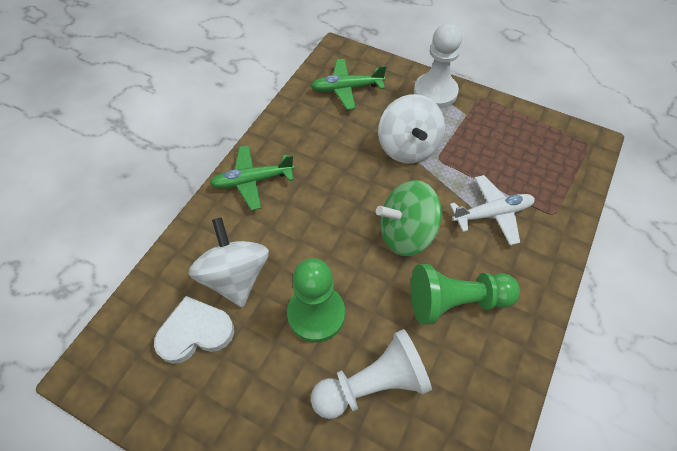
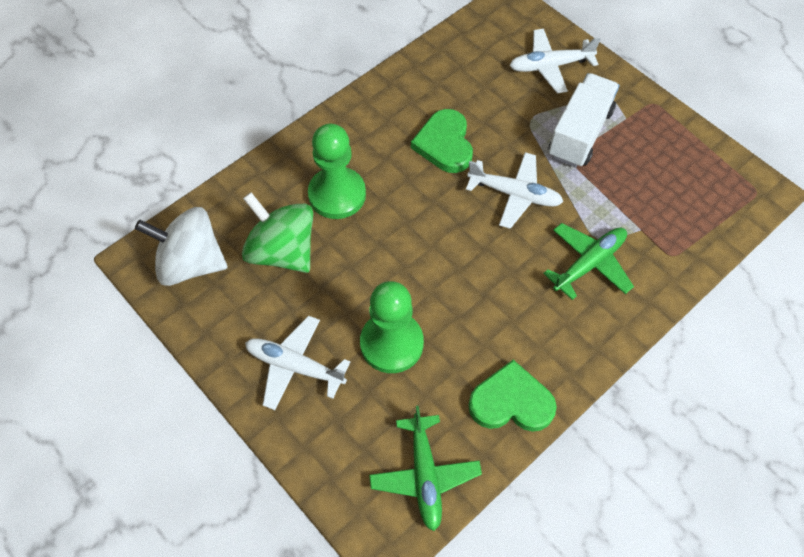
green heart: none = 0 -> [411,109,473,173] [468,360,557,432] = 2
white heart: [154,296,234,364] = 1 -> none = 0
white pawn: [311,329,432,419] [414,23,462,108] = 2 -> none = 0
white plane: [450,175,535,245] = 1 -> [245,315,350,410] [466,152,563,229] [509,29,601,93] = 3
white spinning top: [189,217,269,307] [378,94,445,163] = 2 -> [135,207,227,286] = 1
white truck: none = 0 -> [548,73,620,168] = 1

